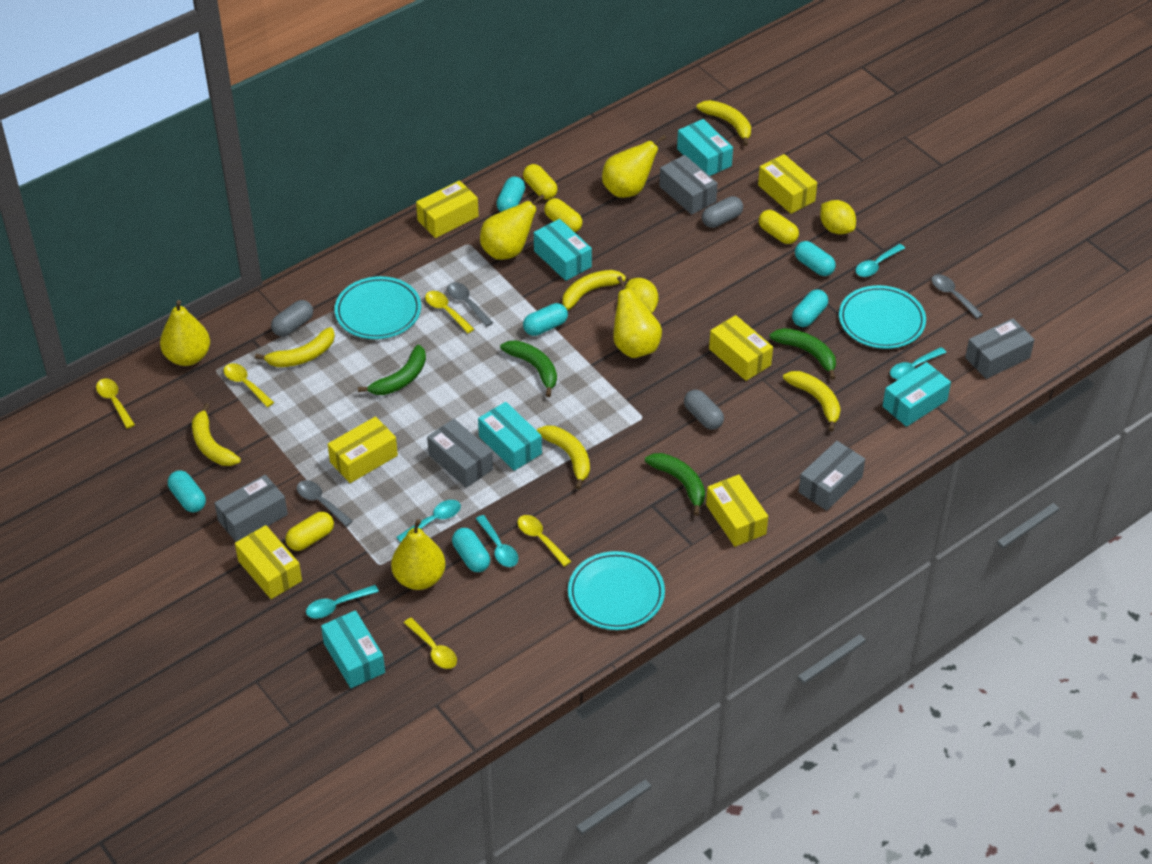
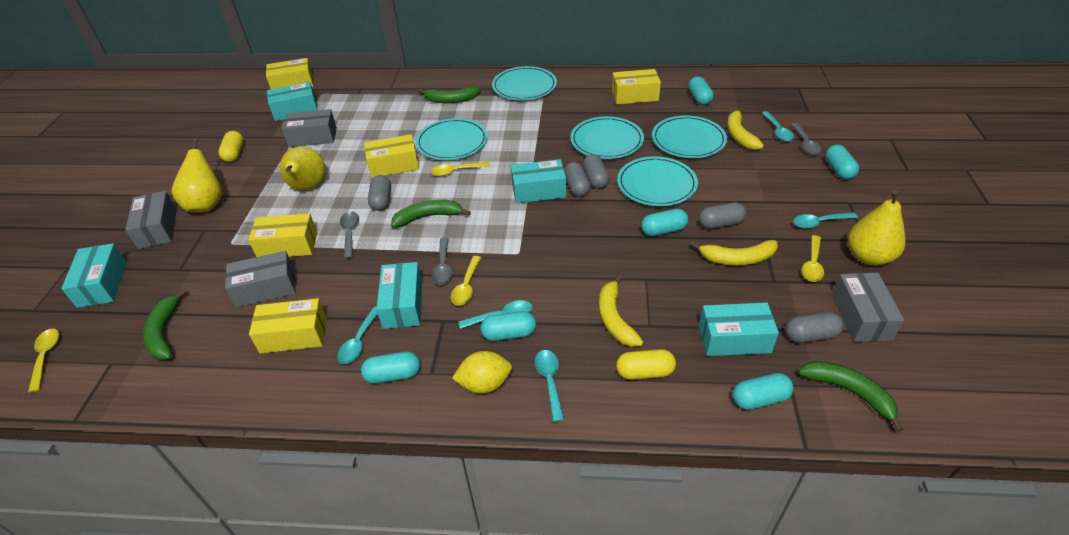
grey box: [215,475,288,542] [427,419,493,488] [659,155,717,215] [798,441,865,511] [965,319,1035,379] = 5 -> [125,191,177,249] [225,251,296,308] [282,109,337,147] [832,273,904,342] = 4
grey capsule: [271,300,313,337] [684,390,724,430] [702,196,743,228] = 3 -> [368,175,391,211] [564,162,591,197] [583,154,609,189] [699,202,746,229] [785,312,844,343] = 5
turquoise plate: [335,276,421,339] [568,551,665,630] [839,285,926,349] = 3 -> [415,118,488,160] [492,66,557,100] [570,116,644,159] [617,156,698,206] [652,116,727,158] = 5
yellow banana: [192,403,241,466] [255,327,335,367] [537,426,590,489] [562,270,635,310] [697,100,751,146] [783,371,841,432] = 6 -> [599,275,643,347] [691,240,778,265] [727,107,764,150] = 3
yellow box: [235,525,302,599] [328,416,398,483] [416,180,479,238] [706,475,768,547] [709,315,773,381] [758,154,817,214] = 6 -> [248,213,317,257] [249,298,327,354] [266,58,313,89] [364,134,419,178] [612,69,661,104] = 5
yellow capsule: [285,512,334,551] [523,164,558,200] [544,198,582,232] [759,210,799,244] = 4 -> [218,131,244,162] [616,349,676,380] = 2
yellow lemon: [625,278,659,313] [820,200,856,235] = 2 -> [452,351,512,393] = 1
yellow pear: [160,300,210,366] [391,519,445,590] [480,194,545,260] [602,135,666,198] [613,276,662,358] = 5 -> [172,138,222,213] [280,147,325,191] [848,190,905,266] = 3
yellow spoon: [96,378,135,429] [224,363,274,407] [404,618,457,669] [425,291,474,333] [517,515,572,567] = 5 -> [28,329,59,393] [431,162,490,176] [450,256,481,306] [802,235,824,282] = 4

